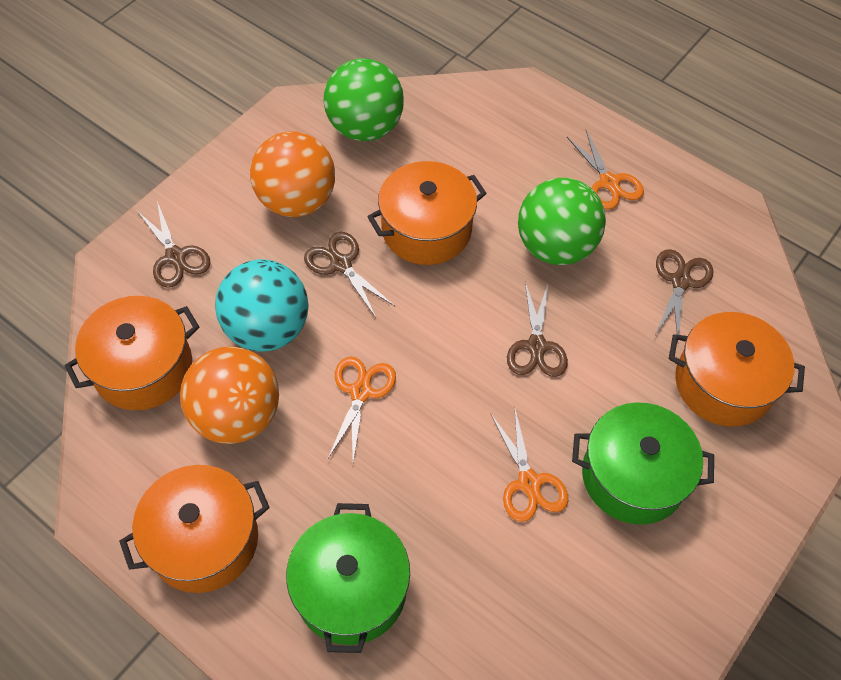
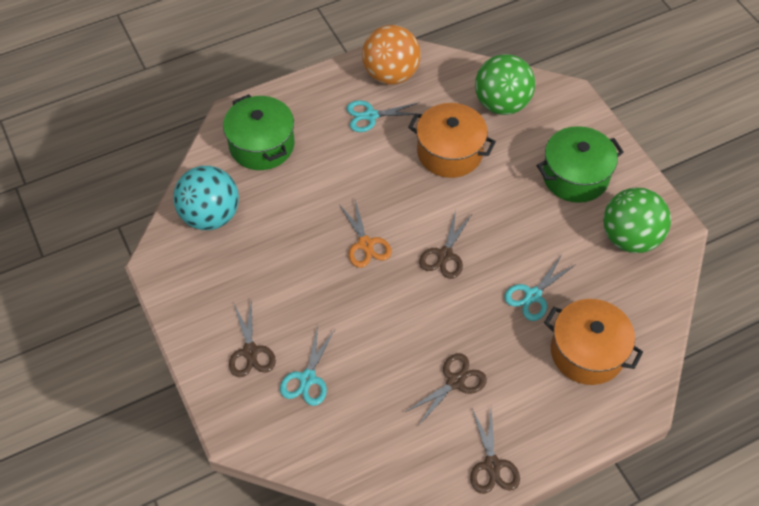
orange ball: [180,346,279,444] [250,131,335,217] = 2 -> [362,25,421,84] = 1
orange pot: [64,296,199,410] [119,465,270,593] [367,161,487,265] [669,312,805,426] = 4 -> [408,103,496,178] [544,299,643,385] = 2
orange scissors: [327,356,396,462] [490,409,568,522] [567,130,644,210] = 3 -> [339,200,392,268] = 1
turquoise scissors: none = 0 -> [280,326,335,406] [346,100,422,132] [504,256,576,321] = 3

